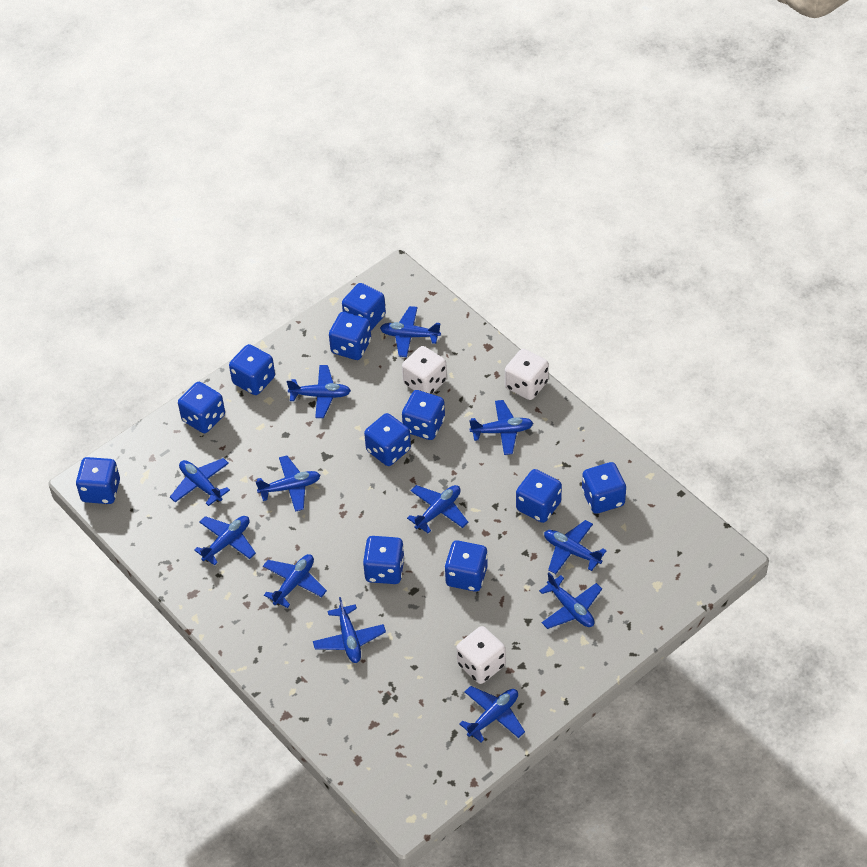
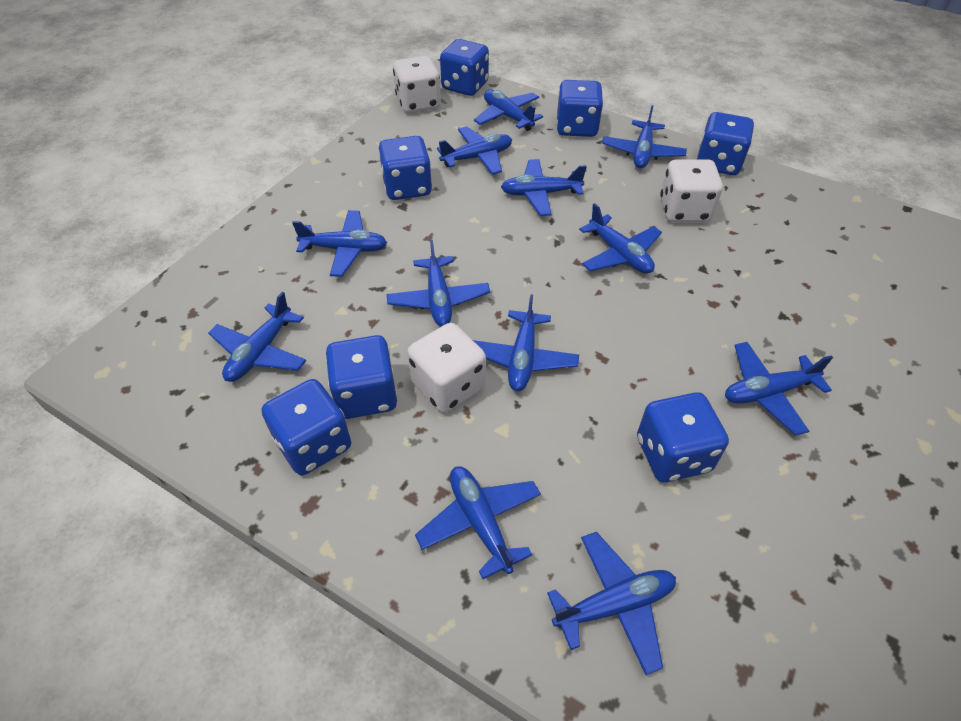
blue dice: [76,457,120,504] [178,382,225,433] [229,344,275,395] [329,312,371,360] [342,283,386,331] [363,536,405,584] [364,413,411,466] [402,390,445,440] [445,540,488,592] [516,469,562,523] [582,462,626,514] = 11 -> [262,379,351,475] [326,335,398,419] [378,136,432,200] [440,39,489,96] [556,80,603,137] [637,392,729,483] [697,112,754,175] = 7

